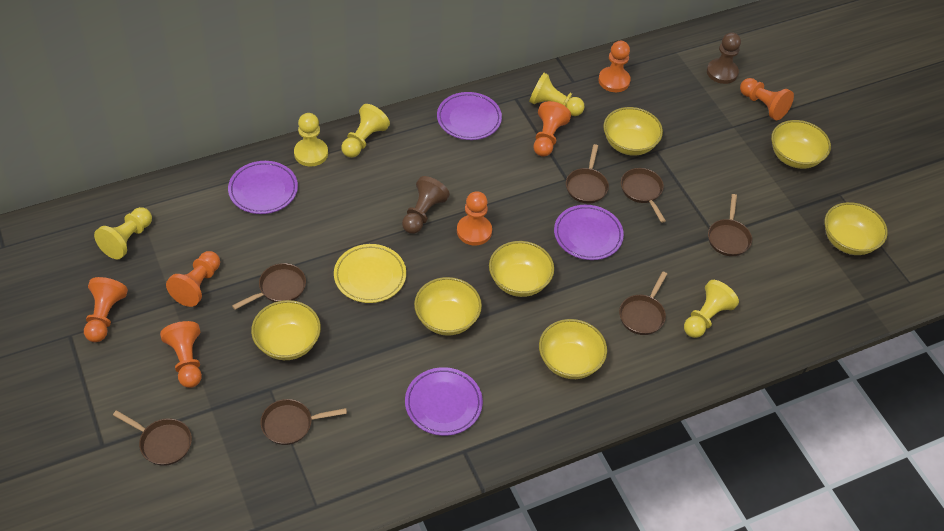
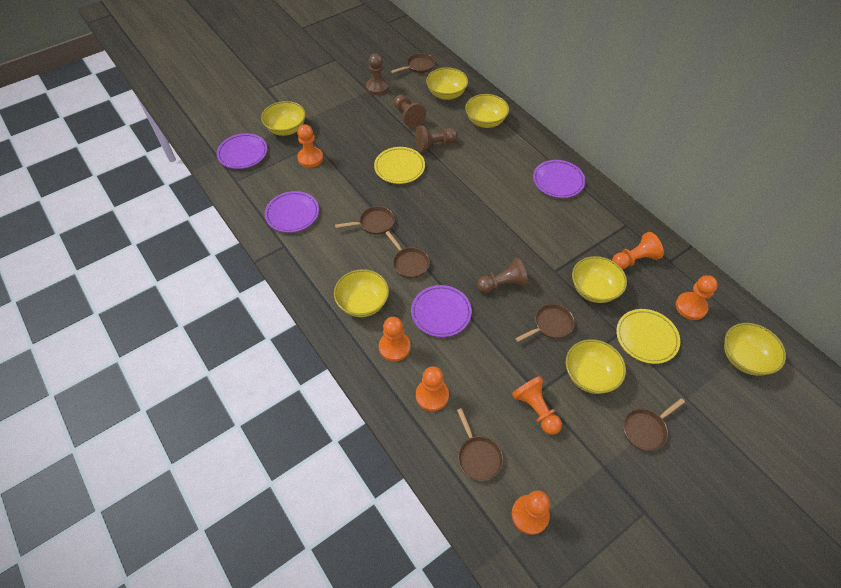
brown pan: [113,410,192,466] [232,263,306,310] [260,399,347,445] [566,144,609,203] [619,272,667,335] [621,168,666,223] [708,194,752,256] = 7 -> [335,206,395,235] [385,231,430,278] [391,53,435,73] [457,408,503,481] [515,304,575,342] [623,398,685,451] = 6
brown pawn: [402,176,450,234] [707,32,741,84] = 2 -> [366,54,389,95] [394,95,426,128] [415,125,458,152] [477,257,529,293] = 4
yellow pawn: [94,207,152,259] [294,113,328,166] [341,104,390,158] [529,73,585,116] [684,280,739,338] = 5 -> none = 0
yellow plate: [334,244,406,303] = 1 -> [374,147,425,184] [616,309,680,364] = 2

